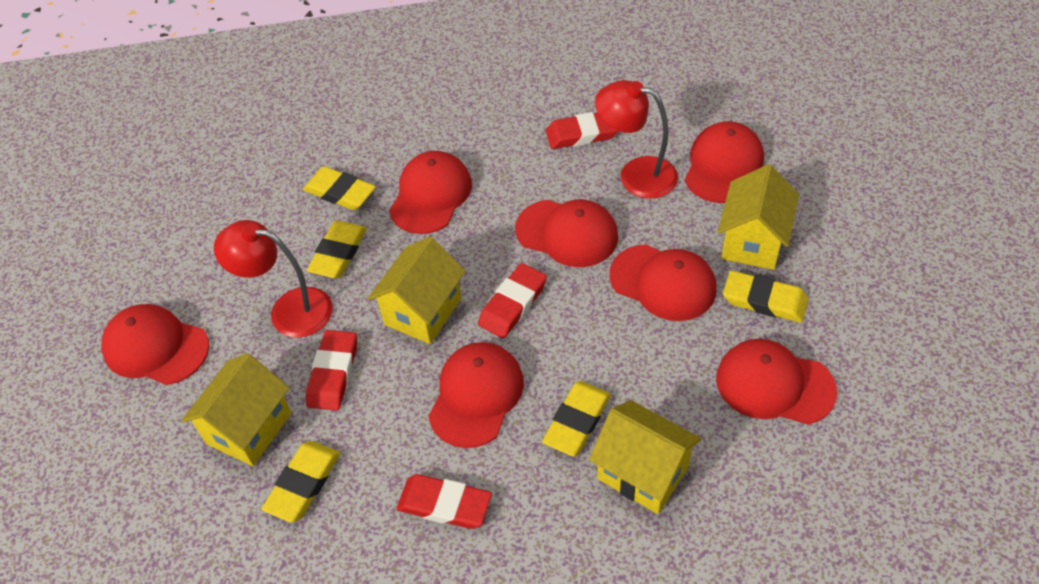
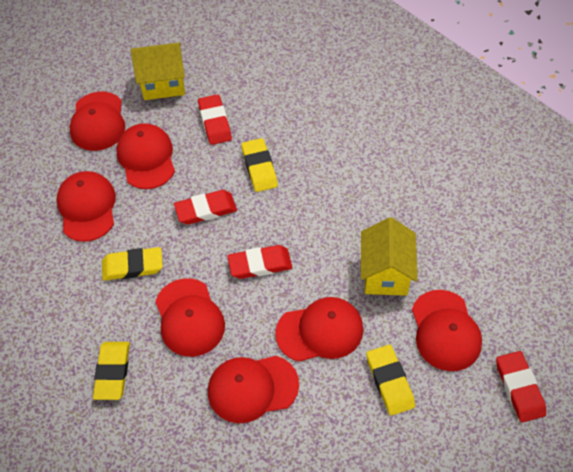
red lamp: [214,220,333,338] [595,80,678,199] = 2 -> none = 0
yellow eraser: [262,441,340,523] [303,166,376,210] [307,221,367,278] [542,381,611,456] [723,271,808,323] = 5 -> [93,342,130,400] [102,247,163,281] [241,138,278,192] [366,345,415,416] = 4
yellow house: [182,353,292,466] [368,237,466,344] [589,400,701,514] [718,164,799,270] = 4 -> [131,42,185,100] [361,217,418,296] = 2

